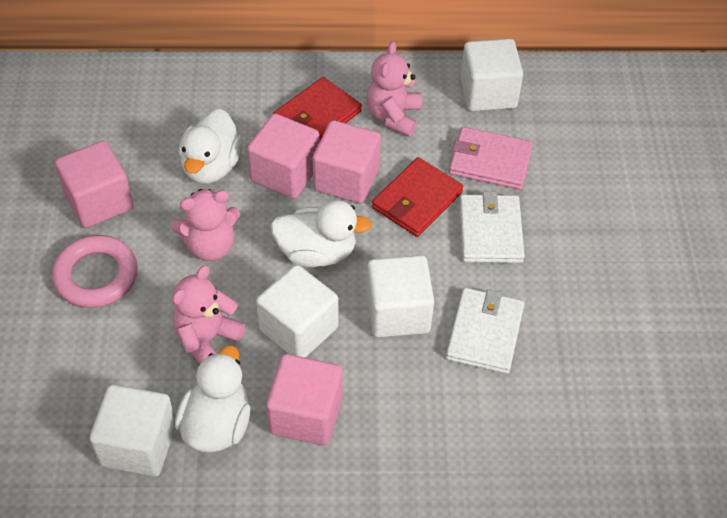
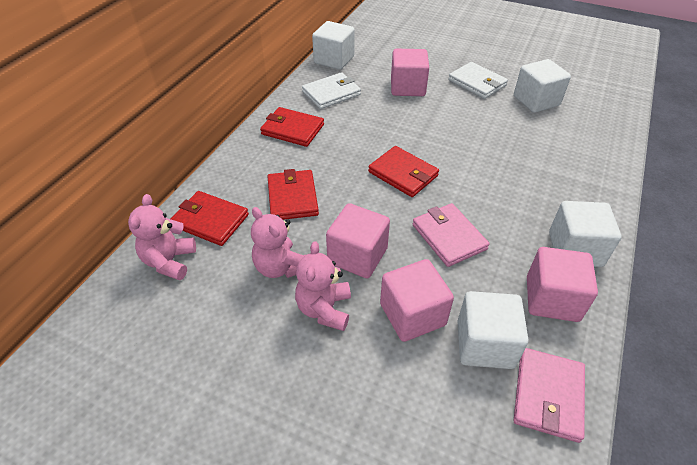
pink ring: [52,235,138,308] = 1 -> none = 0
pink wallet: [449,127,533,190] = 1 -> [412,203,490,267] [514,348,585,443] = 2
red wallet: [273,77,362,140] [372,157,463,237] = 2 -> [171,191,249,246] [260,107,324,147] [268,169,319,220] [368,146,439,197] = 4
white duck: [175,345,251,453] [179,109,243,184] [271,200,372,267] = 3 -> none = 0

